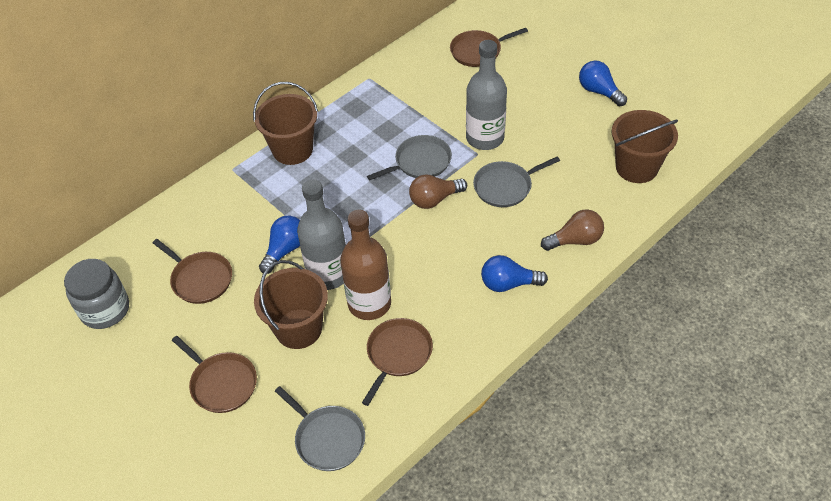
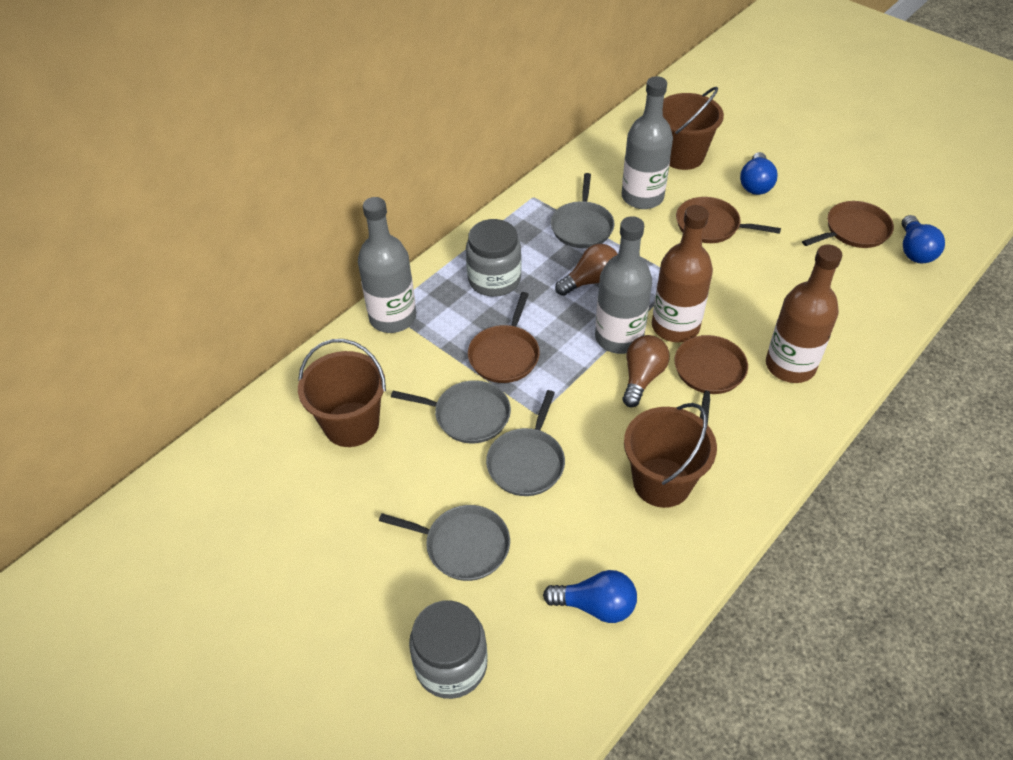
brown bottle: [340,210,391,320] = 1 -> [652,205,713,342] [766,245,842,383] = 2
grey bottle: [297,179,346,290] [466,40,507,150] = 2 -> [358,197,416,333] [595,216,652,354] [621,76,673,209] = 3
grey jar: [64,259,129,329] = 1 -> [409,600,488,699] [466,219,522,297] = 2
grey pan: [275,386,365,471] [367,135,452,181] [473,156,560,207] = 3 -> [379,505,510,581] [391,380,511,444] [486,390,565,496] [551,173,614,248] = 4

